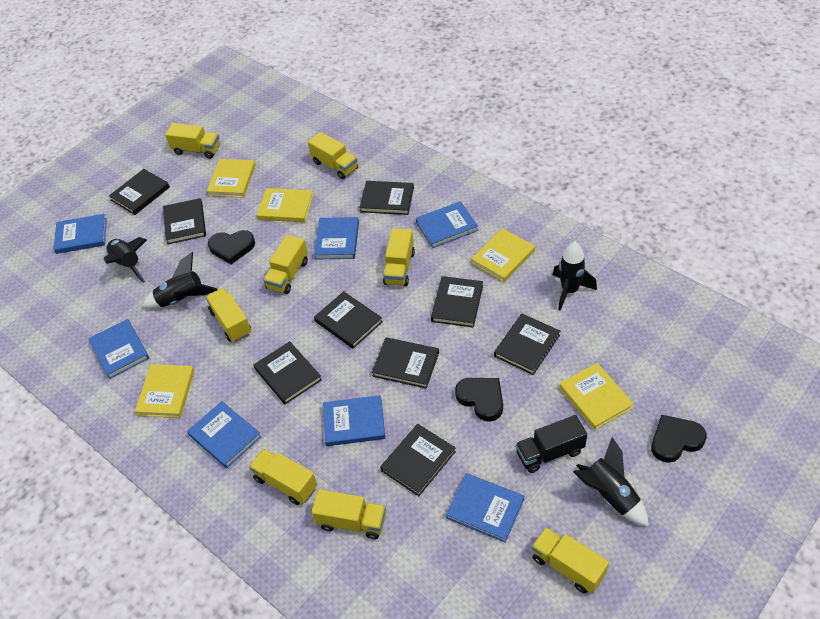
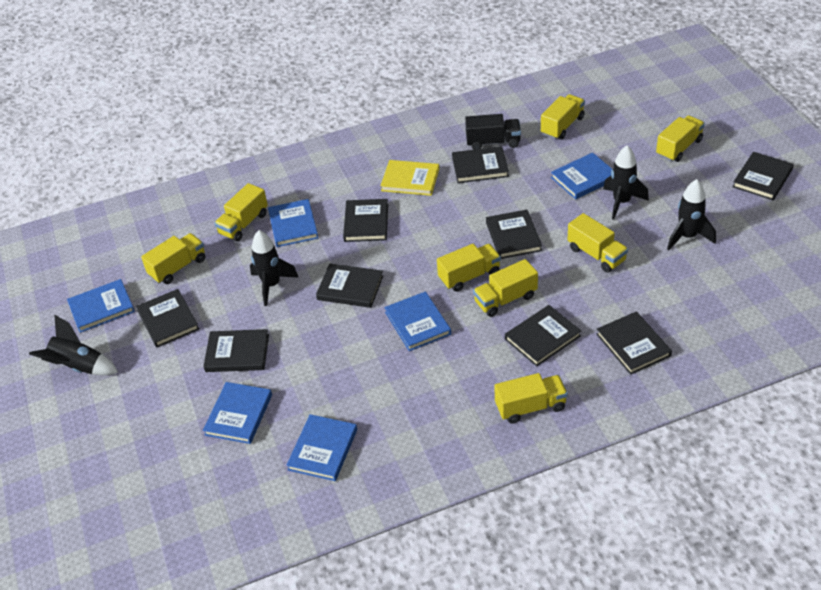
black heart: [208,230,255,264] [455,378,503,422] [651,415,707,463] = 3 -> none = 0
blue book: [54,214,107,254] [88,319,149,379] [187,401,262,468] [314,217,359,259] [323,395,385,446] [416,201,478,248] [446,473,524,543] = 7 -> [67,279,135,333] [203,382,272,444] [268,199,318,247] [286,414,357,481] [384,291,451,351] [551,153,612,199] = 6
yellow book: [135,364,194,418] [207,159,255,198] [257,188,313,222] [471,228,535,282] [559,363,634,430] = 5 -> [380,160,439,196] = 1

